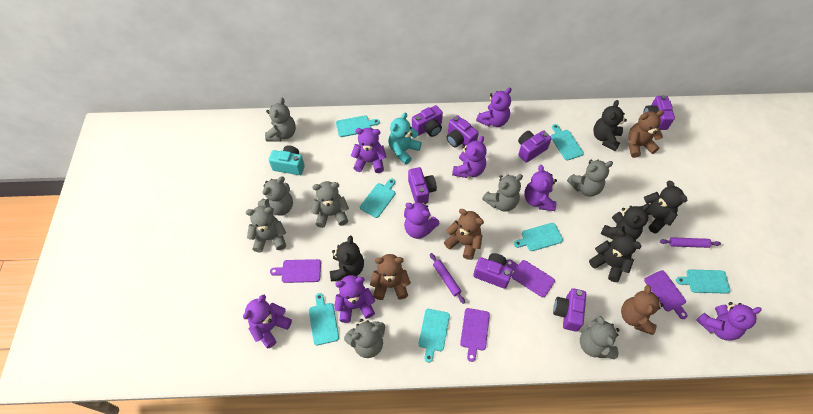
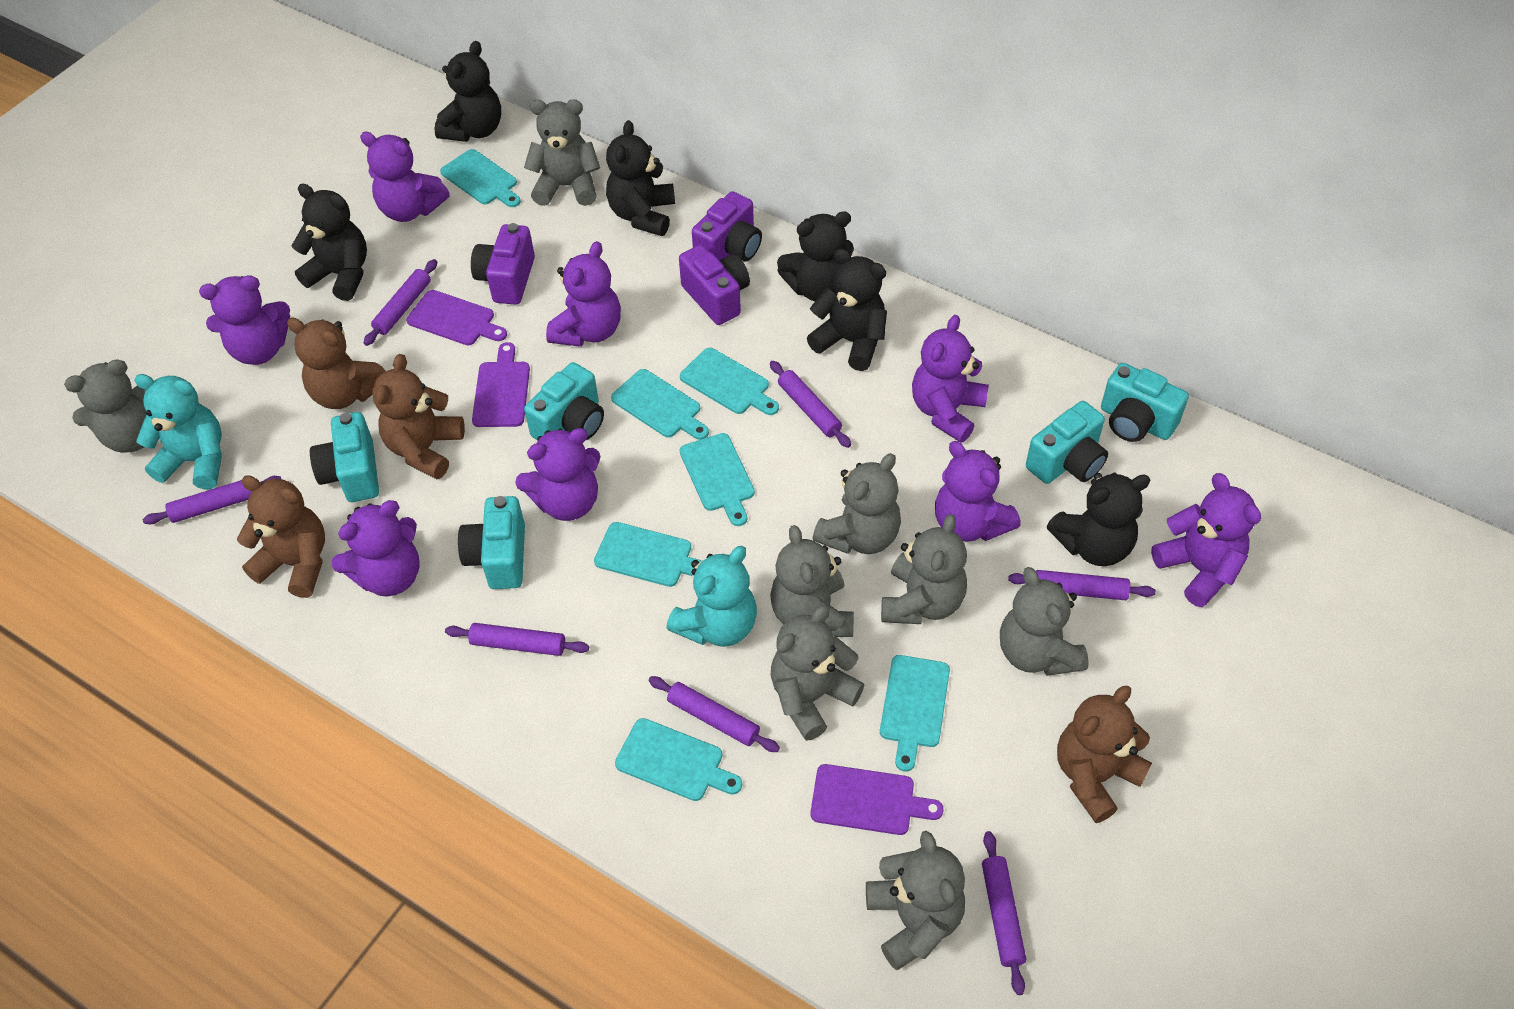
black teddy bear: [330,236,364,281] [589,230,642,282] [593,100,627,151] [601,204,649,240] [639,181,687,234] = 5 -> [291,184,367,301] [434,41,501,142] [606,120,675,236] [777,211,854,301] [807,248,887,371] [1047,472,1150,566] = 6
purple camera: [408,167,437,203] [412,105,443,137] [447,115,479,147] [473,253,513,289] [518,130,552,163] [553,288,586,332] [643,95,675,130] = 7 -> [471,223,535,305] [679,245,750,325] [692,191,762,261] = 3
purple cutting board: [270,259,321,283] [460,308,490,362] [506,259,555,297] [644,270,687,319] = 4 -> [406,290,507,345] [472,342,530,427] [810,764,944,835] = 3
purple rolling pin: [430,253,465,304] [660,237,721,248] = 2 -> [143,476,281,524] [364,259,437,346] [445,623,589,656] [649,676,780,752] [770,361,851,448] [982,831,1026,995] [1008,570,1156,600] = 7
turquoise camera: [269,145,305,175] = 1 -> [310,412,379,502] [458,496,525,589] [524,362,604,440] [1026,401,1108,484] [1101,363,1189,442] = 5
turquoise teddy bear: [388,113,422,165] = 1 -> [134,374,222,490] [666,546,757,647] = 2

